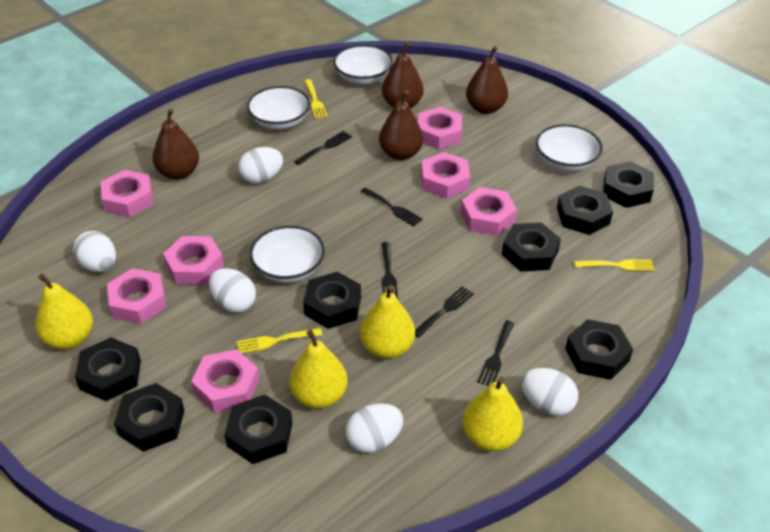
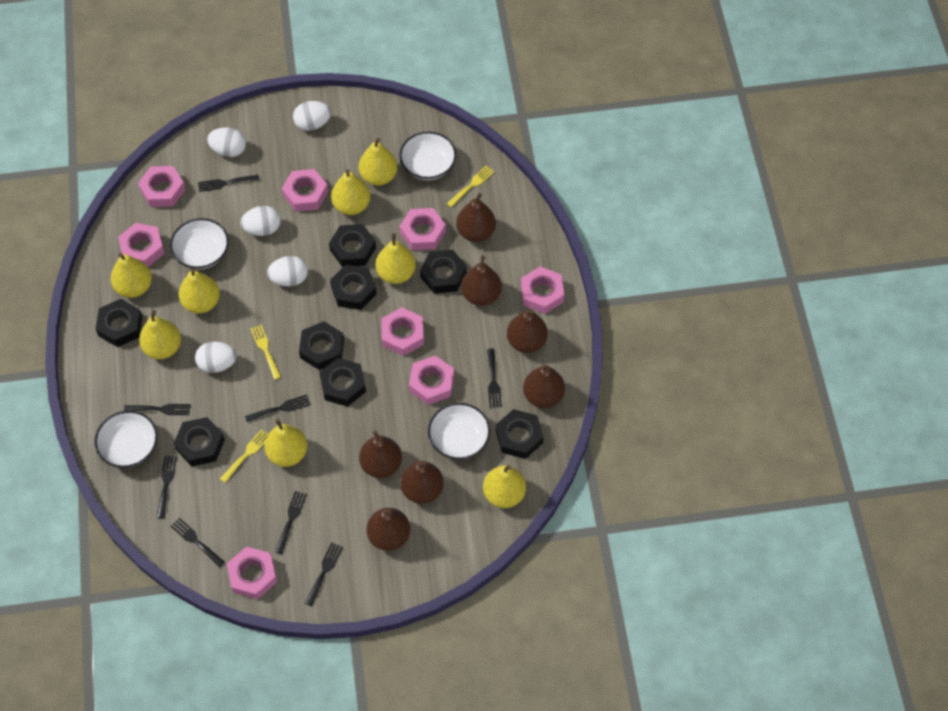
black fork: [294,131,352,165] [360,187,423,226] [382,242,398,299] [415,286,474,338] [477,320,515,386] = 5 -> [124,404,191,415] [157,456,177,518] [171,517,224,567] [198,175,259,192] [245,394,311,422] [275,491,307,554] [305,542,343,606] [487,349,502,408] = 8
brown pear: [152,109,199,180] [379,90,423,160] [382,42,424,109] [466,46,508,114] = 4 -> [359,430,402,478] [367,508,410,551] [400,460,444,504] [456,193,496,242] [461,255,502,306] [507,308,548,353] [523,364,565,408] = 7
pink nut: [101,170,153,217] [107,268,167,324] [163,236,224,285] [191,349,260,413] [418,107,462,150] [421,152,470,199] [461,187,517,235] = 7 -> [118,223,165,267] [138,166,186,207] [227,547,277,599] [282,169,328,212] [381,307,424,356] [399,208,446,250] [409,356,454,405] [521,266,564,314] = 8
yellow pear: [35,274,93,349] [289,329,347,409] [360,285,415,359] [462,377,523,451] = 4 -> [111,253,152,298] [139,310,181,359] [179,268,220,313] [264,418,307,467] [331,169,370,215] [358,138,397,186] [375,233,416,284] [483,465,526,508] = 8

